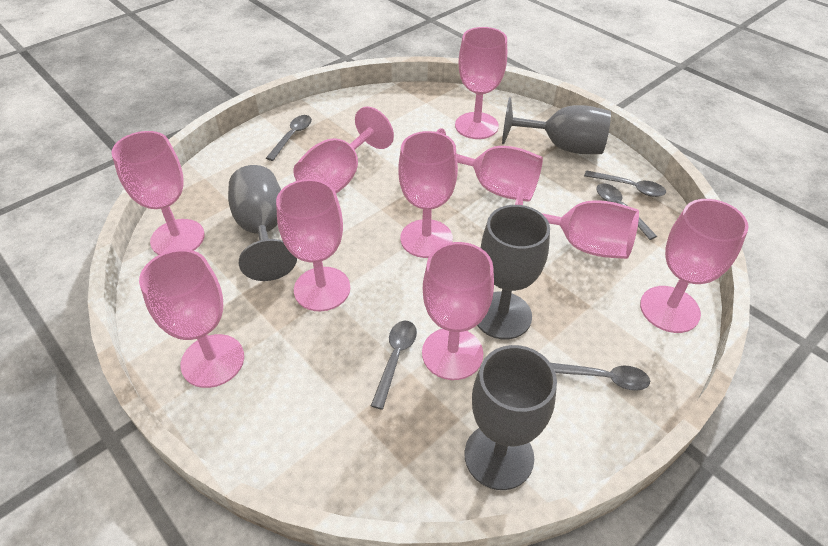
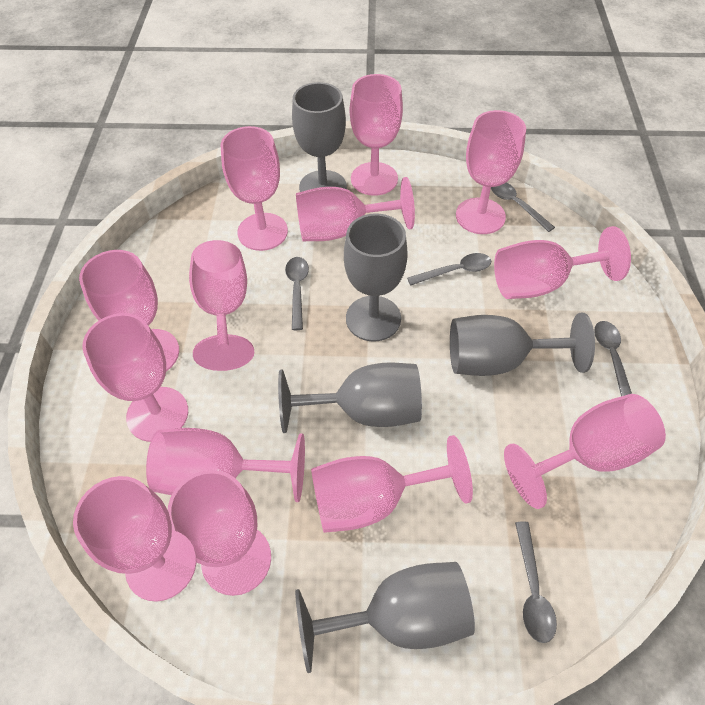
grey goblet: [228,165,297,281] [465,345,557,490] [477,205,550,339] [502,97,611,154] = 4 -> [278,362,422,433] [292,82,347,192] [295,562,475,673] [344,213,408,342] [450,313,595,376] = 5
pink goblet: [111,131,205,255] [139,249,244,388] [276,179,350,311] [293,106,394,194] [399,131,458,258] [422,242,494,380] [436,128,543,202] [455,27,507,139] [515,187,639,259] [640,199,749,333] = 10 -> [73,476,196,602] [79,250,179,371] [82,313,188,442] [146,428,305,502] [167,470,271,596] [189,240,254,371] [221,126,288,251] [296,177,415,241] [311,435,473,533] [350,74,403,196] [456,110,526,234] [494,226,631,299] [504,394,666,509] = 13

